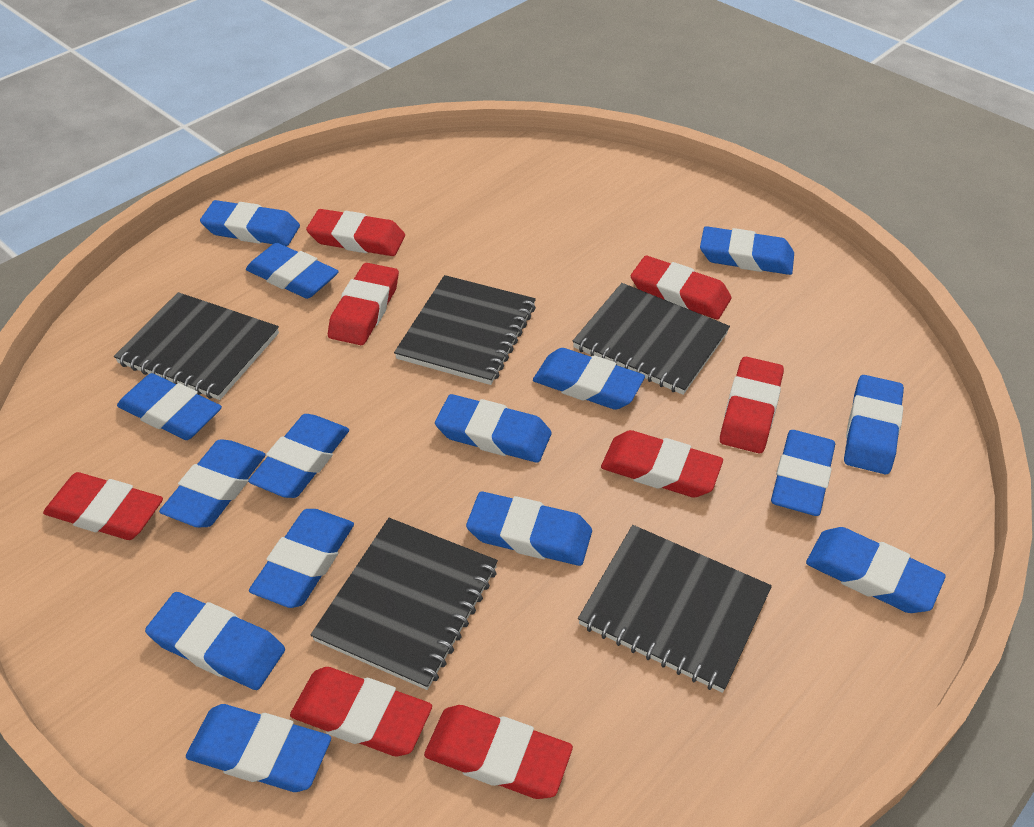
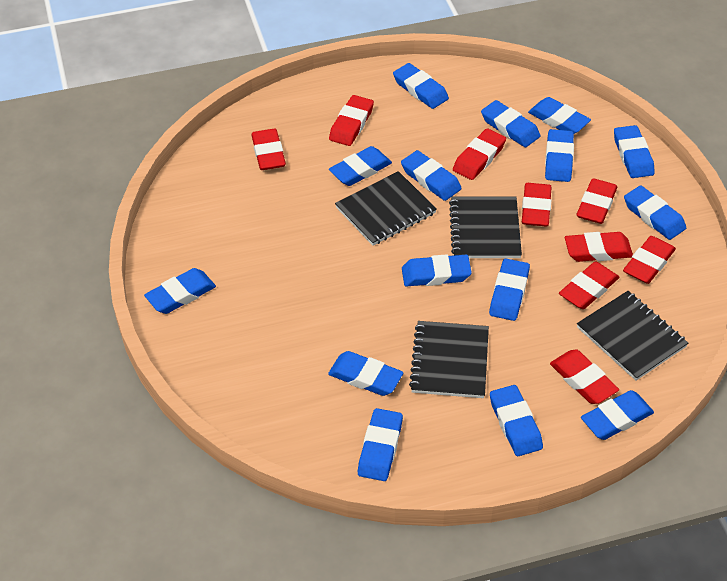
black notebook: [114,292,279,400] [311,518,498,690] [394,275,536,385] [572,283,730,395] [578,525,772,693] = 5 -> [335,171,437,246] [409,321,489,398] [449,196,522,258] [577,291,688,381] = 4
red eraser: [43,472,163,540] [290,667,432,756] [306,209,405,256] [328,263,399,345] [424,705,573,799] [601,430,723,498] [631,256,731,319] [720,357,784,453] = 8 -> [251,129,286,170] [329,95,374,146] [453,128,506,180] [522,183,551,226] [550,349,619,404] [559,261,619,309] [565,232,633,262] [577,178,617,224] [623,236,676,284] = 9

